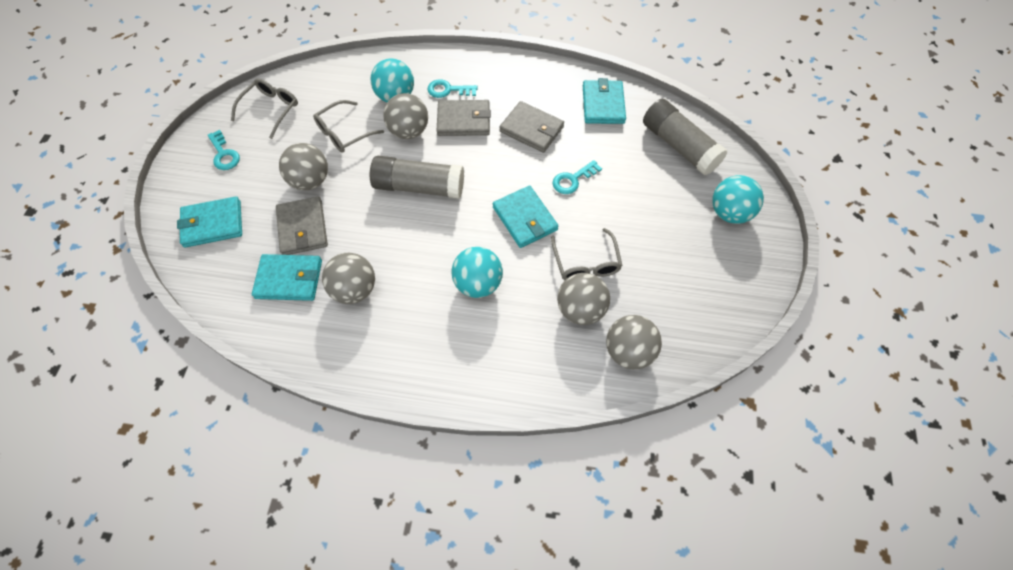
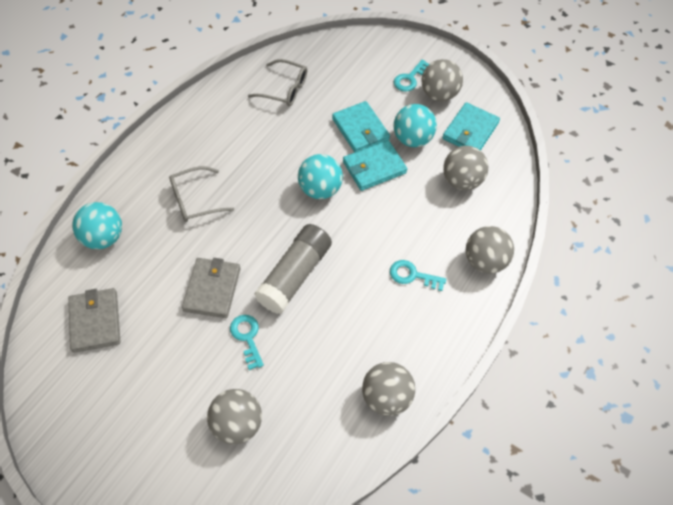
grey glasses: [231,79,298,139] [313,100,384,153] [551,228,623,280] = 3 -> [169,166,234,222] [248,59,307,106] = 2
grey glue stick: [370,156,464,199] [643,99,728,175] = 2 -> [254,224,332,314] = 1
grey wallet: [276,196,328,255] [436,100,491,136] [499,101,564,153] = 3 -> [68,288,120,353] [182,258,241,318] = 2
turquoise wallet: [177,196,242,248] [252,254,322,301] [493,185,559,248] [583,78,626,124] = 4 -> [332,101,390,153] [343,140,407,191] [442,102,500,151] = 3

